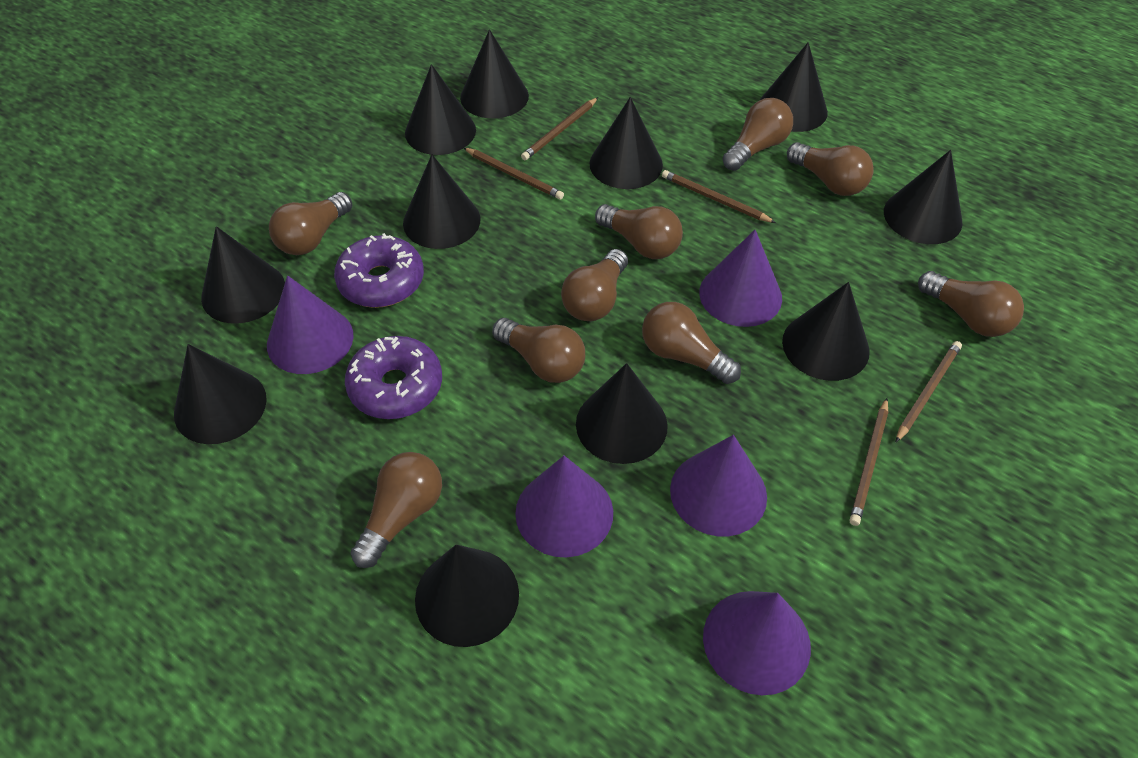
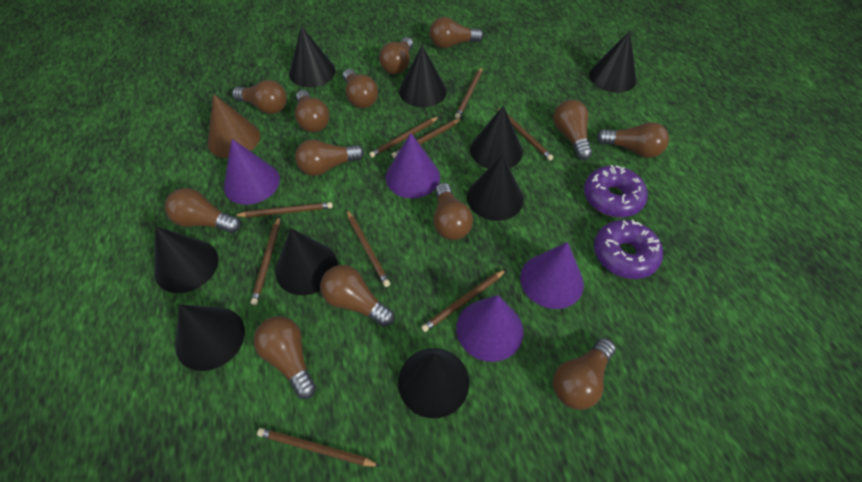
black cone: [174,344,267,444] [201,226,285,324] [403,154,480,249] [405,64,476,155] [415,545,519,647] [460,29,529,118] [576,363,668,464] [589,97,663,189] [759,42,828,132] [782,282,870,381] [884,150,963,244] = 11 -> [154,226,219,293] [175,304,245,371] [275,229,338,295] [289,26,336,87] [398,348,469,418] [399,45,447,107] [467,155,523,221] [470,105,523,168] [589,31,637,93] = 9
brown cone: none = 0 -> [208,94,260,158] = 1
brown light bulb: [269,192,352,255] [351,452,442,568] [492,318,585,383] [561,249,628,321] [595,204,683,259] [642,302,741,384] [723,98,793,171] [787,142,874,196] [918,271,1024,337] = 9 -> [165,188,240,233] [232,80,287,114] [253,316,316,399] [295,90,329,132] [295,139,364,176] [320,265,394,327] [343,69,378,108] [379,37,413,74] [429,17,483,48] [434,183,473,240] [553,100,592,160] [553,338,616,410] [597,122,669,158] = 13
brown pencil: [464,148,564,200] [521,97,598,160] [662,170,776,223] [850,398,888,526] [896,341,962,442] = 5 -> [234,202,333,217] [250,216,280,305] [257,428,380,467] [346,210,390,287] [369,116,440,158] [391,118,462,158] [421,269,506,332] [455,67,482,119] [497,108,553,161] = 9
purple cone: [267,275,354,374] [515,456,613,557] [670,435,767,536] [699,230,782,327] [703,591,811,695] = 5 -> [224,139,280,205] [386,133,440,198] [456,295,523,362] [520,242,584,309] = 4

